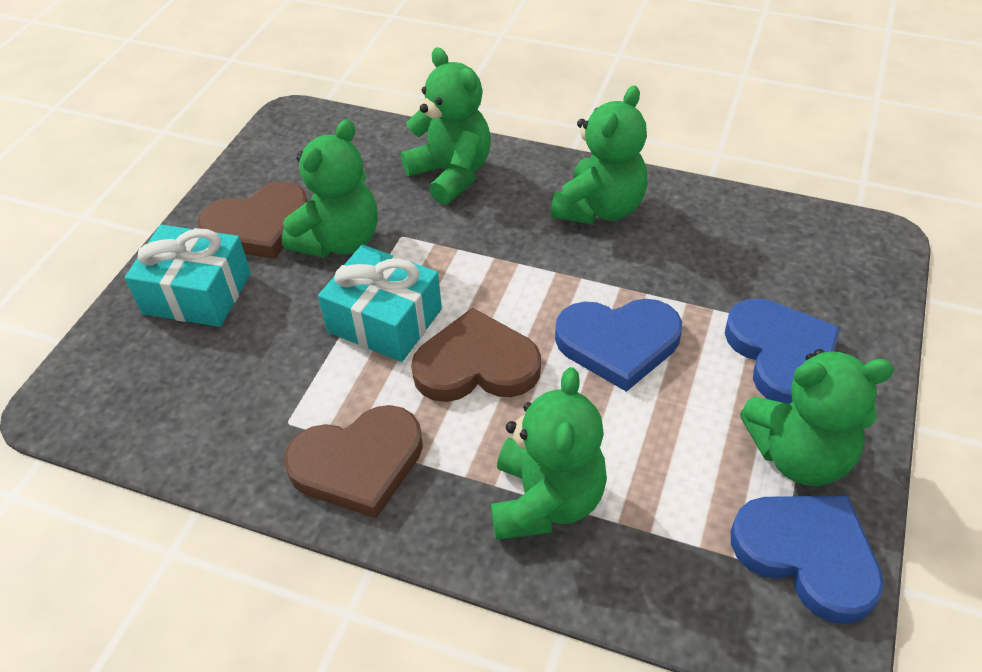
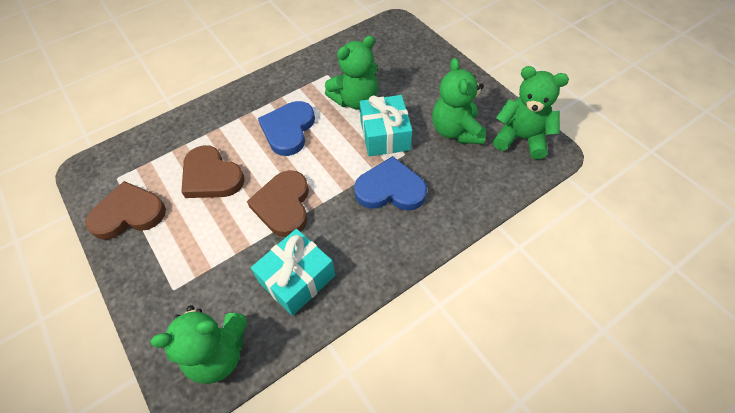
blue heart: [555,299,682,392] [725,298,841,404] [731,496,884,624] = 3 -> [258,101,315,156] [354,156,427,211] = 2
green teddy bear: [282,119,378,258] [401,47,491,205] [491,367,607,540] [551,86,647,224] [740,349,894,486] = 5 -> [151,305,247,384] [325,35,378,110] [432,58,486,144] [493,66,569,159] = 4

